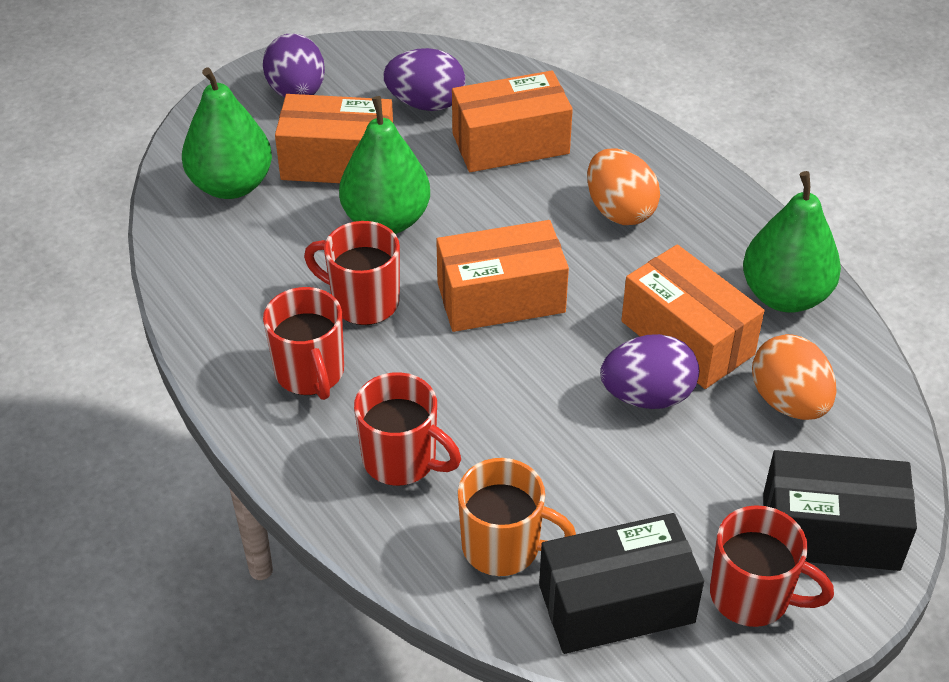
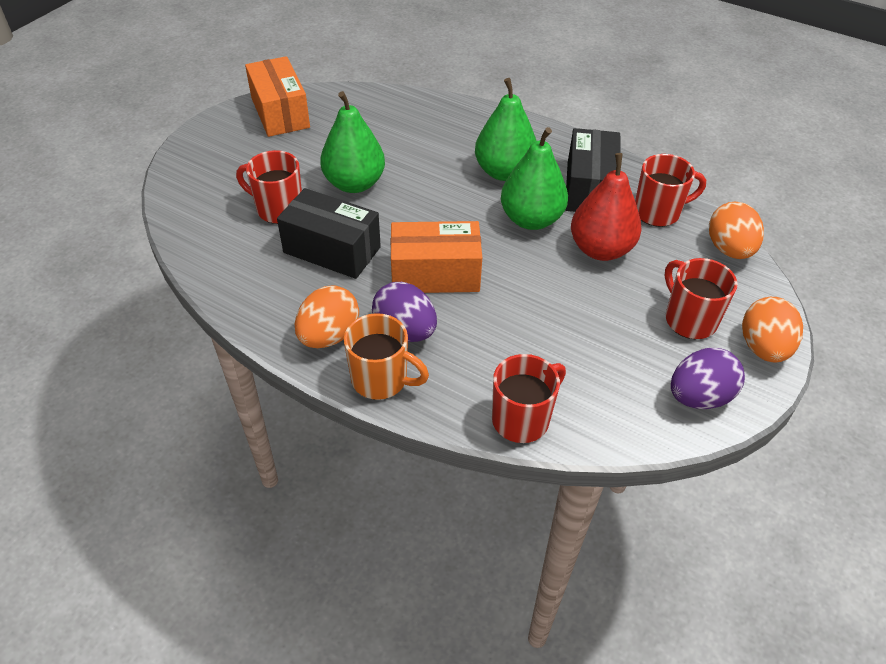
orange box: [275,94,393,183] [436,220,569,332] [452,71,573,172] [621,244,764,389] = 4 -> [245,56,310,137] [391,221,482,293] = 2
orange egg: [587,148,660,225] [752,334,836,420] = 2 -> [295,285,359,348] [709,201,764,259] [742,297,803,363] = 3
purple egg: [263,34,325,98] [383,48,465,111] [600,334,699,409] = 3 -> [372,282,437,342] [671,348,745,409] = 2
red pear: none = 0 -> [571,153,641,261] = 1

